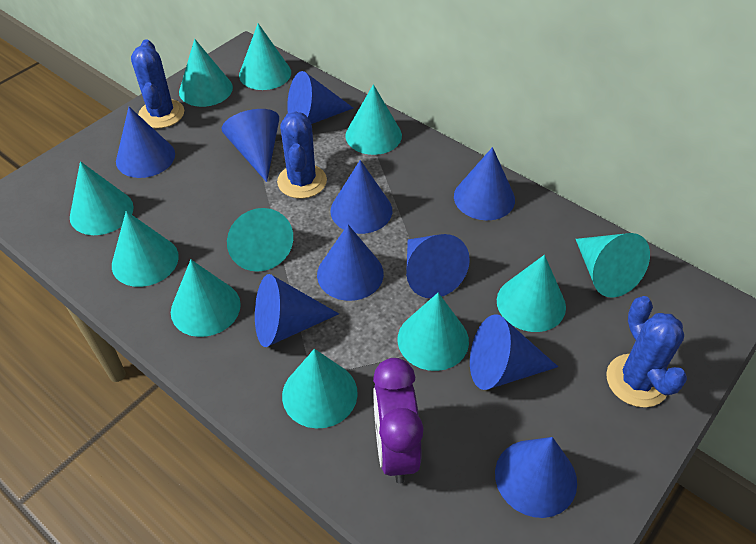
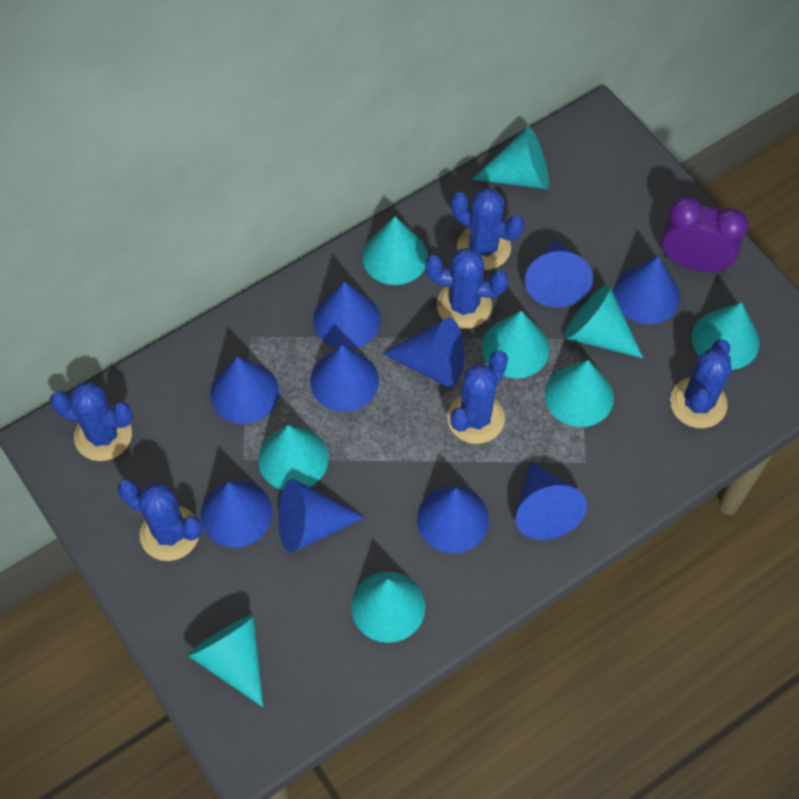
blue cactus: [131,39,184,128] [277,111,327,199] [606,296,687,408] = 3 -> [50,382,133,461] [118,479,202,561] [425,247,508,329] [447,351,508,444] [451,188,524,270] [670,339,731,428] = 6
turquoise cone: [70,161,134,235] [112,211,179,287] [171,259,241,337] [179,39,233,107] [227,208,293,272] [239,23,291,90] [282,349,358,429] [345,84,402,155] [398,293,469,371] [497,255,566,332] [576,233,650,298] = 11 -> [187,615,263,707] [258,425,329,490] [351,571,425,643] [362,216,428,285] [472,126,549,189] [482,311,550,378] [545,360,614,427] [564,285,643,358] [692,302,760,370] = 9

